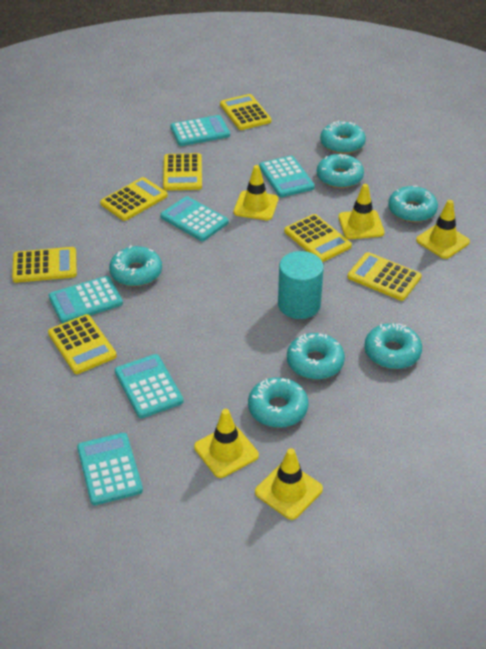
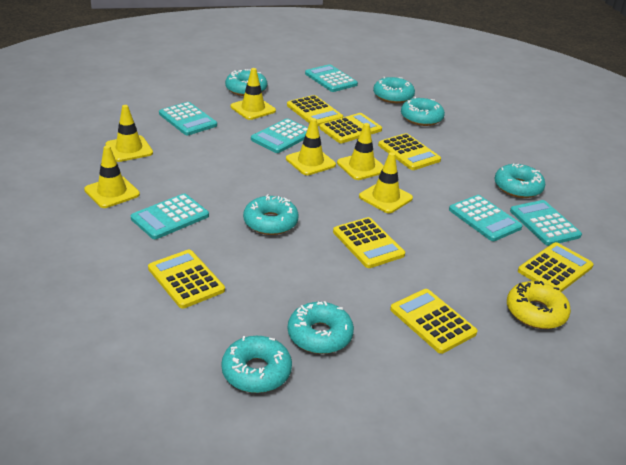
turquoise cylinder: [278,251,324,319] = 1 -> none = 0
yellow donut: none = 0 -> [507,281,571,329] = 1
yellow traffic cone: [194,409,259,478] [234,165,278,220] [255,448,323,520] [338,184,384,239] [416,200,470,259] = 5 -> [84,145,140,208] [105,105,153,162] [231,68,276,120] [286,118,336,175] [337,123,384,180] [359,152,413,213] = 6

